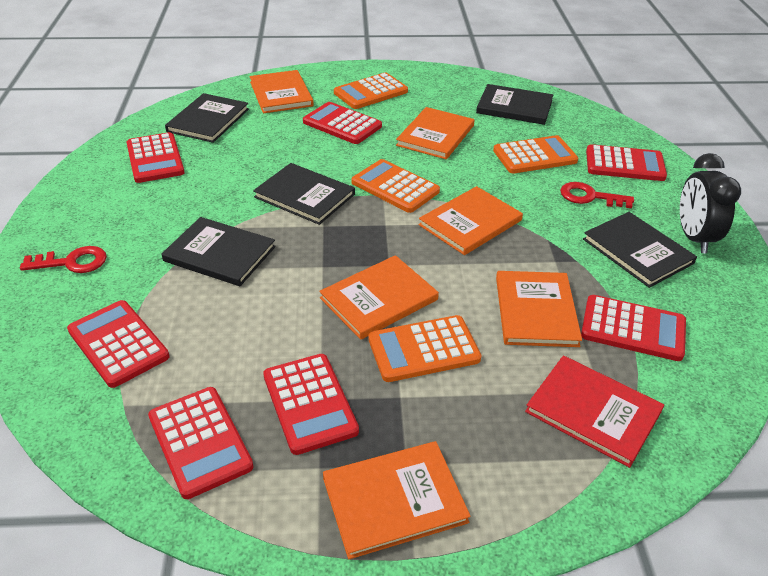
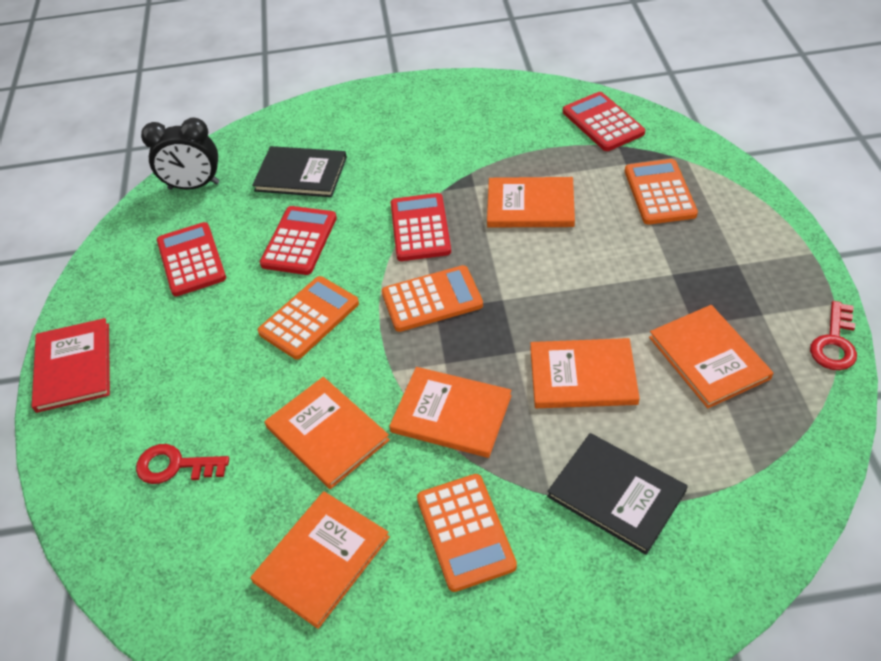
black book: [162,217,276,286] [165,93,249,143] [253,163,355,225] [476,84,553,125] [583,212,697,288] = 5 -> [252,146,347,197] [547,433,688,555] = 2
red calculator: [67,300,170,388] [127,132,185,183] [148,387,254,499] [263,354,359,455] [303,102,382,144] [581,295,686,361] [586,144,667,181] = 7 -> [157,222,226,296] [260,206,337,275] [391,193,451,261] [563,92,645,151] = 4

